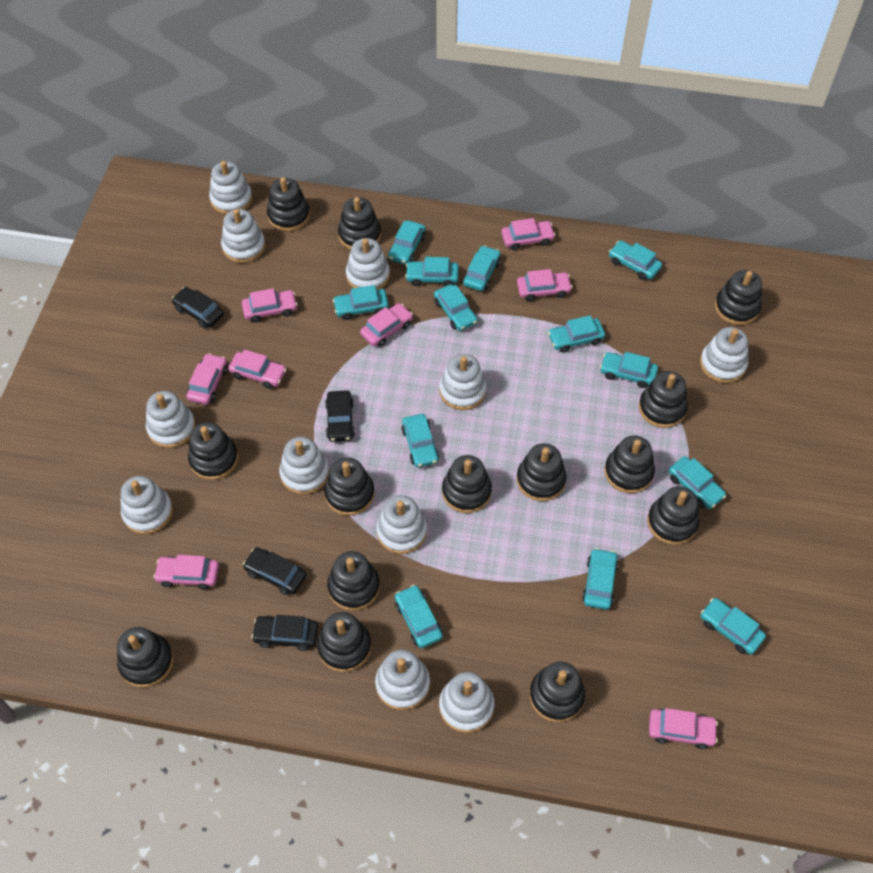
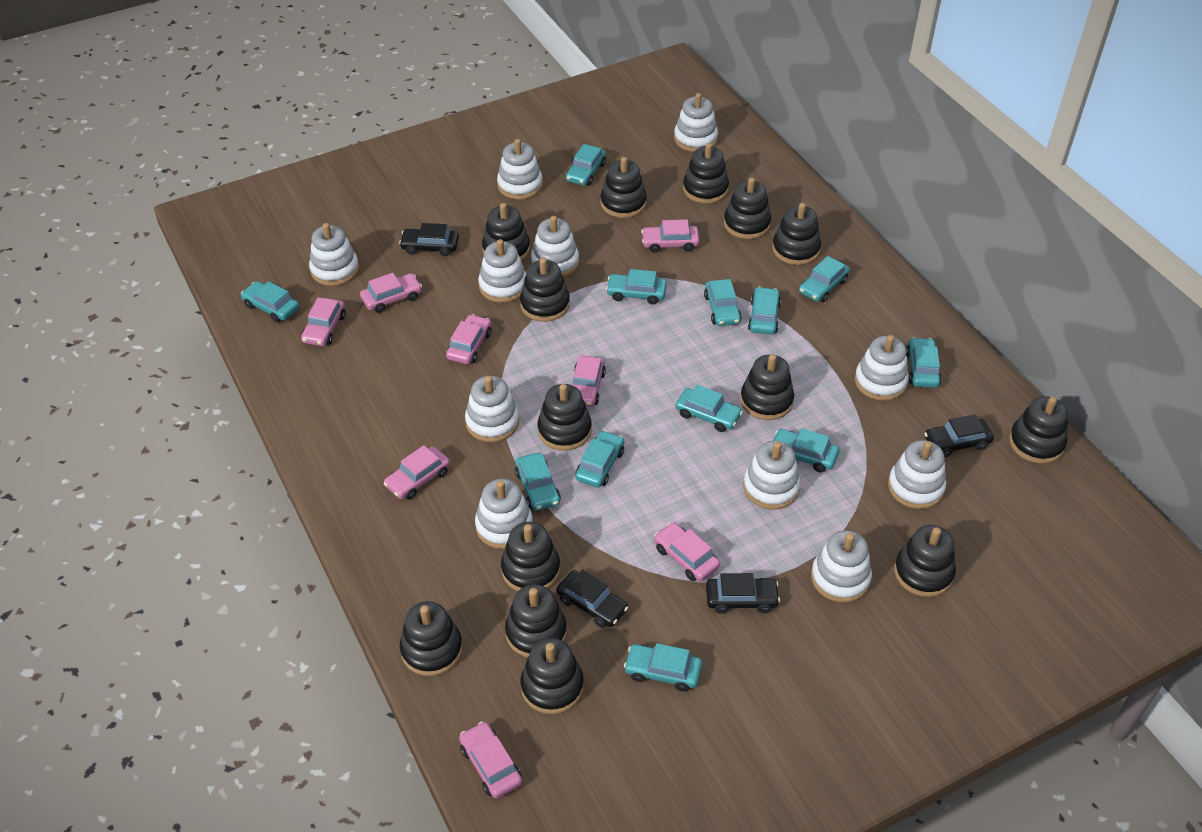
turquoise car: [333,285,389,320] [388,220,426,265] [395,585,443,648] [401,414,439,467] [405,257,459,286] [434,284,478,331] [463,245,501,291] [548,315,605,353] [582,548,618,610] [600,352,658,388] [609,240,662,280] [668,456,726,509] [701,598,766,655] = 13 -> [241,281,299,322] [515,453,561,511] [566,144,606,186] [575,430,624,488] [606,269,667,305] [624,643,702,692] [676,385,743,432] [704,279,742,326] [748,287,781,335] [773,428,839,472] [799,256,850,302] [906,337,942,388] = 12

